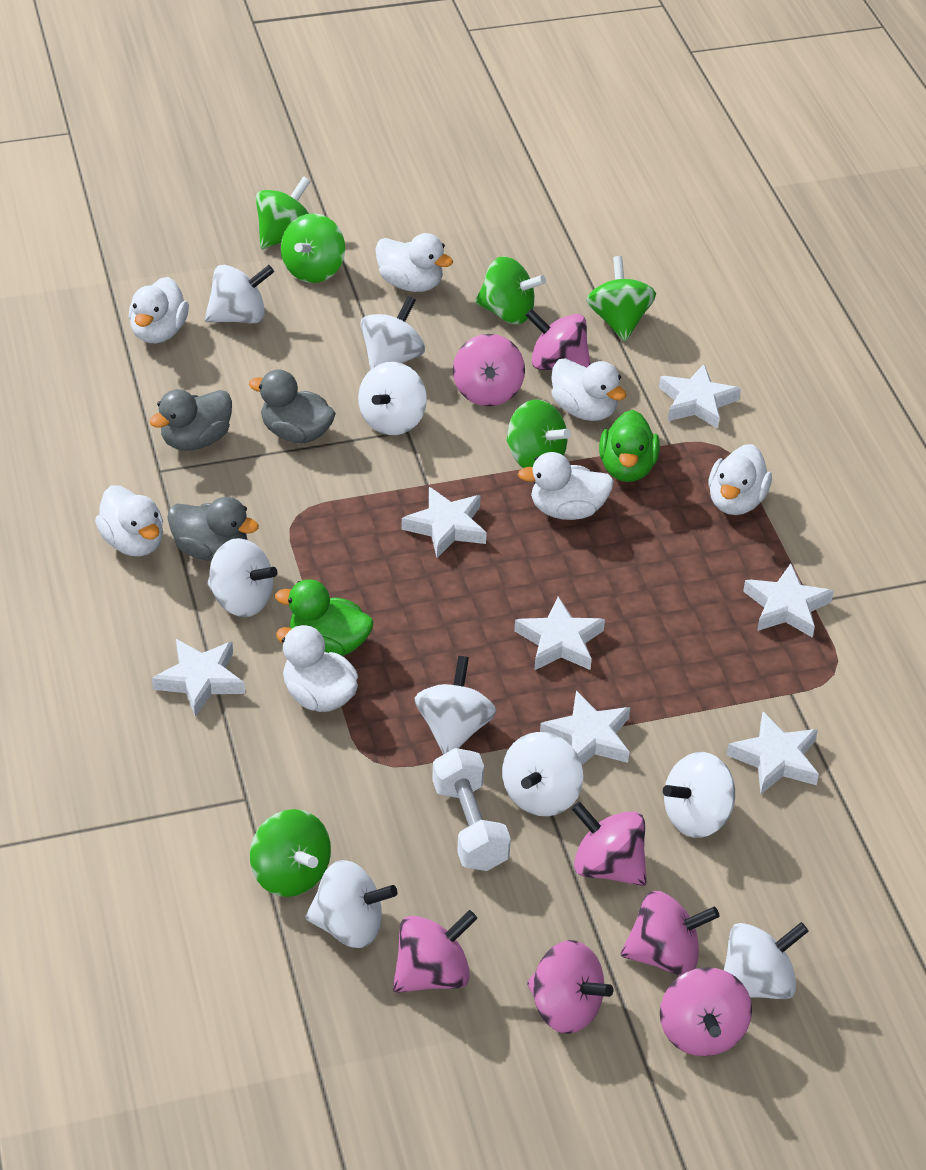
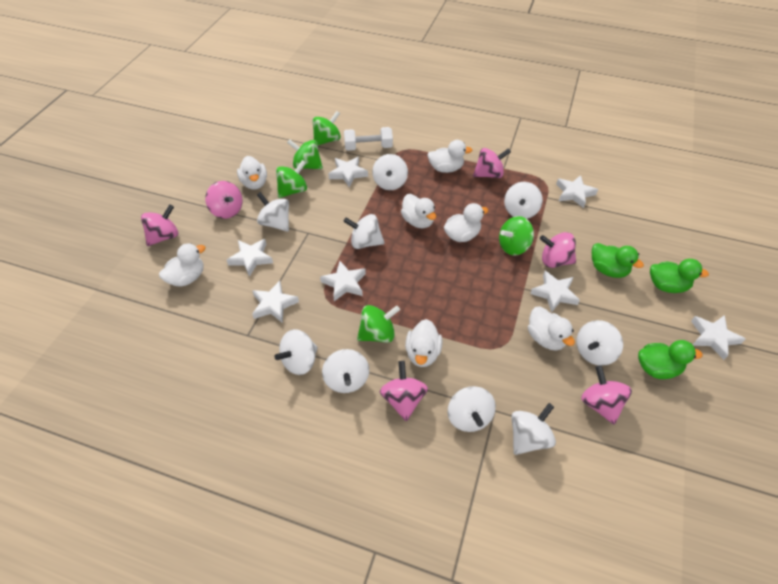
green duck: [275,579,374,656] [599,410,660,482] = 2 -> [592,243,644,278] [638,340,703,379] [650,259,709,293] = 3
green spinning top: [250,809,331,897] [256,176,311,249] [281,213,345,283] [475,256,546,324] [506,399,571,468] [587,256,656,341] = 6 -> [276,160,307,198] [287,139,323,169] [313,111,341,145] [357,305,400,343] [499,216,534,256] = 5
grey duck: [149,389,232,451] [167,497,259,561] [249,370,336,443] = 3 -> none = 0
pink spinning top: [393,910,477,993] [453,334,525,406] [525,309,591,370] [527,940,613,1034] [571,802,647,886] [621,891,720,976] [660,967,752,1056] = 7 -> [141,204,178,246] [205,181,243,219] [380,361,428,421] [473,148,511,178] [540,232,576,268] [581,365,632,425] = 6

